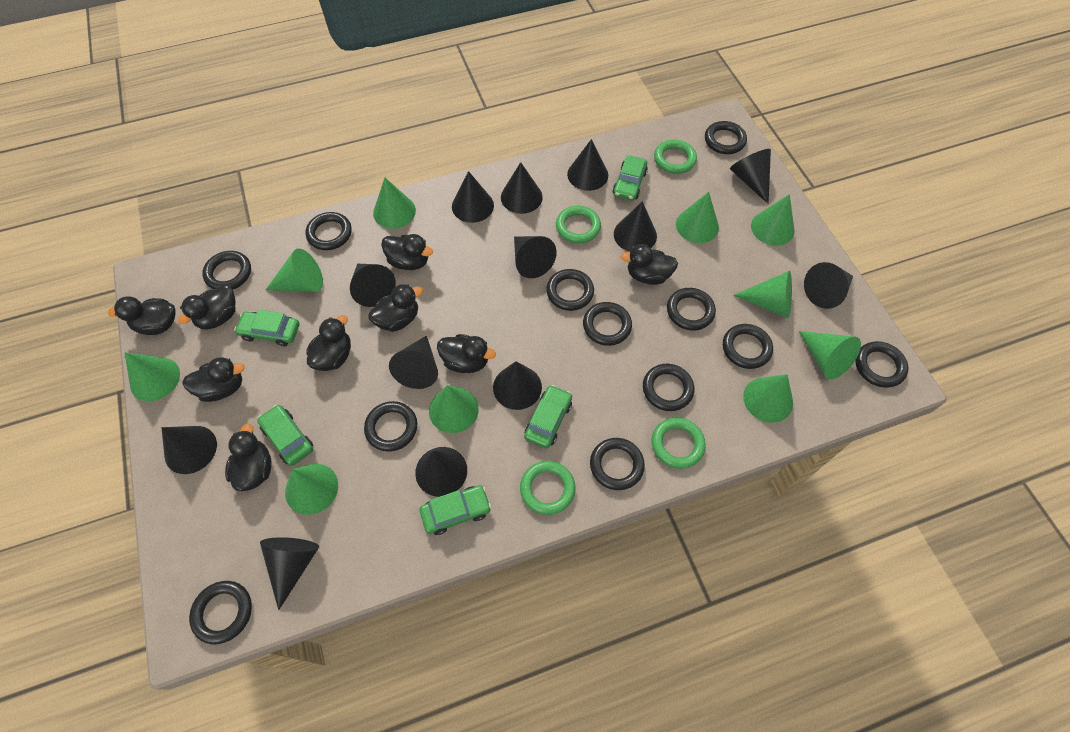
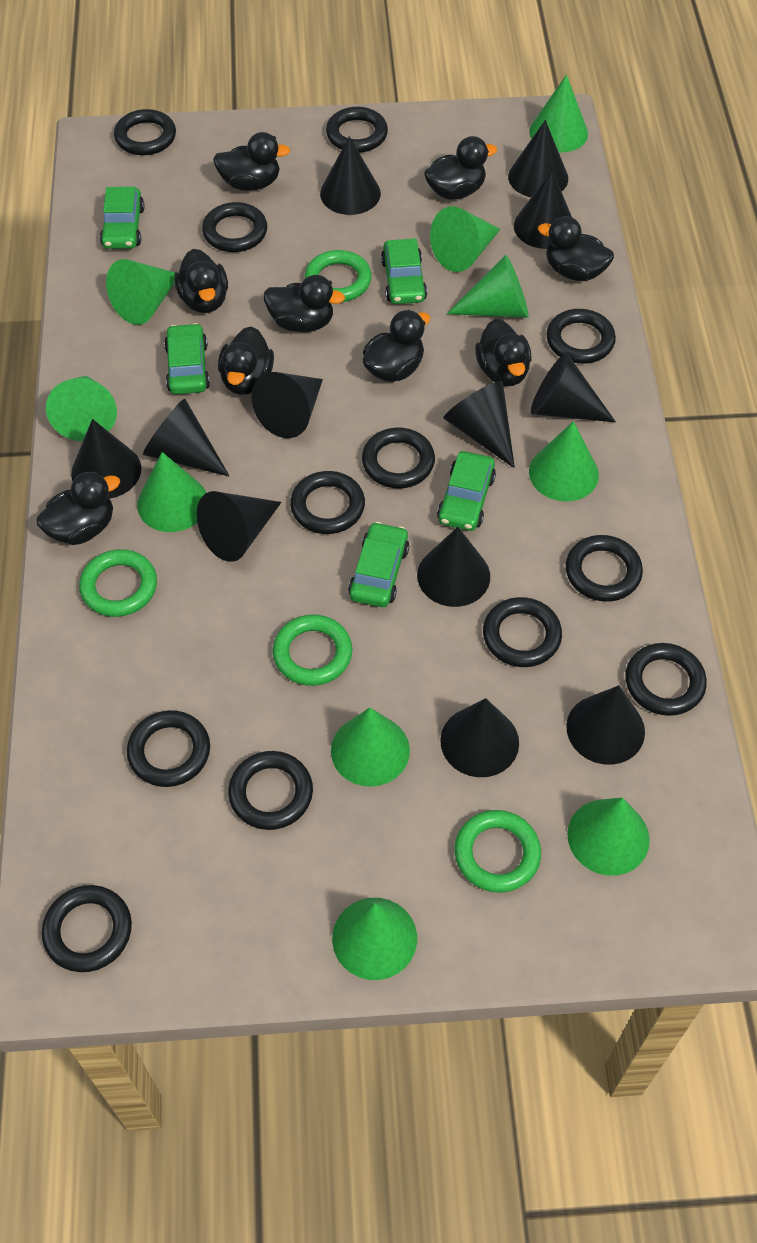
black cone: [161,426,217,474] [260,537,319,610] [350,264,396,307] [389,335,438,389] [415,447,467,497] [452,171,494,223] [493,361,542,410] [501,162,543,214] [514,236,557,278] [567,139,608,191] [614,201,657,252] [730,149,771,204] [804,262,853,309] = 13 -> [71,419,141,499] [143,399,229,476] [197,491,281,562] [251,372,323,438] [320,136,381,215] [417,527,490,607] [440,698,519,777] [443,381,515,468] [508,120,568,197] [514,170,572,249] [531,353,616,422] [566,685,645,765] = 12

